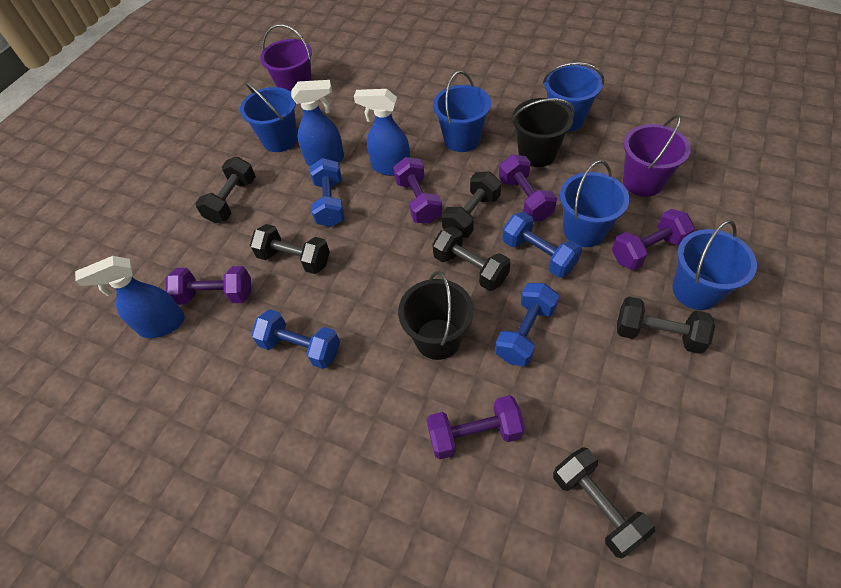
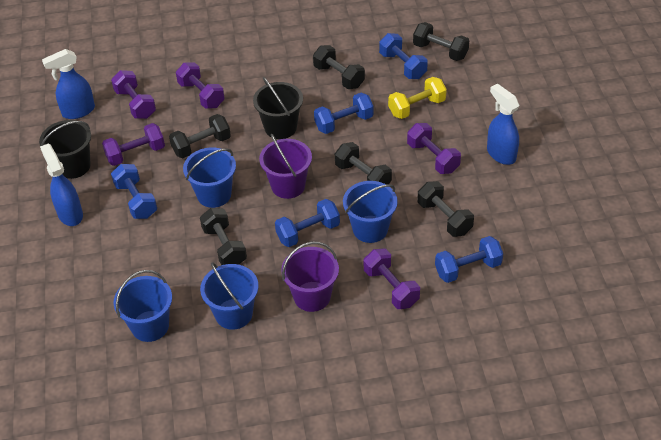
blue bucket: [240,81,297,152] [433,71,491,152] [543,62,604,131] [560,160,629,247] [672,220,757,310] = 5 -> [113,270,172,342] [183,147,236,208] [200,262,259,330] [343,181,398,243] = 4
blue dumbbell: [251,309,340,369] [310,158,345,227] [495,283,559,366] [502,212,582,277] = 4 -> [111,164,157,219] [275,199,340,247] [314,93,374,134] [379,33,428,79] [435,236,503,283] = 5
yellow dumbbell: none = 0 -> [388,77,447,119] = 1

